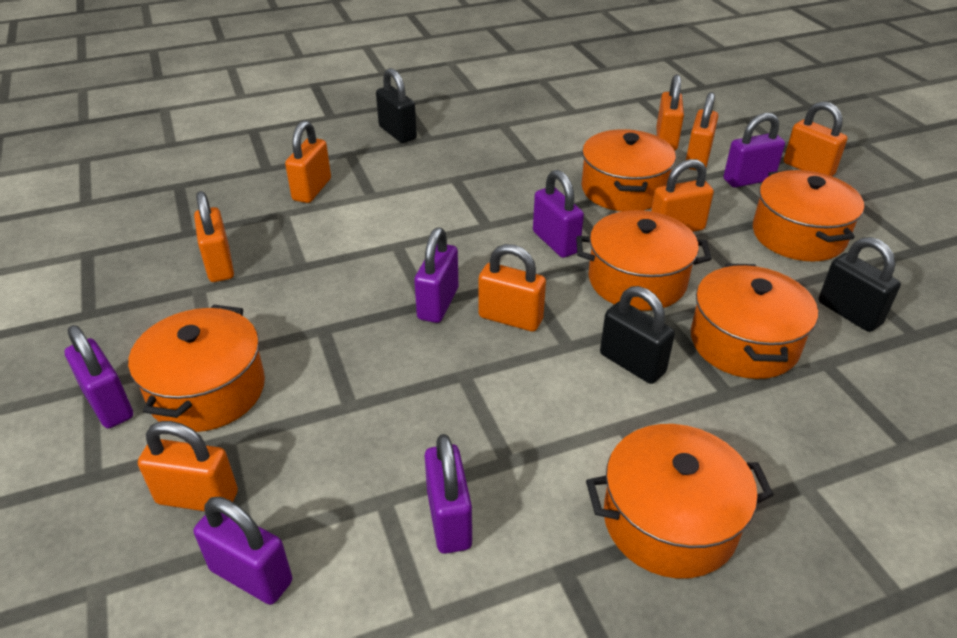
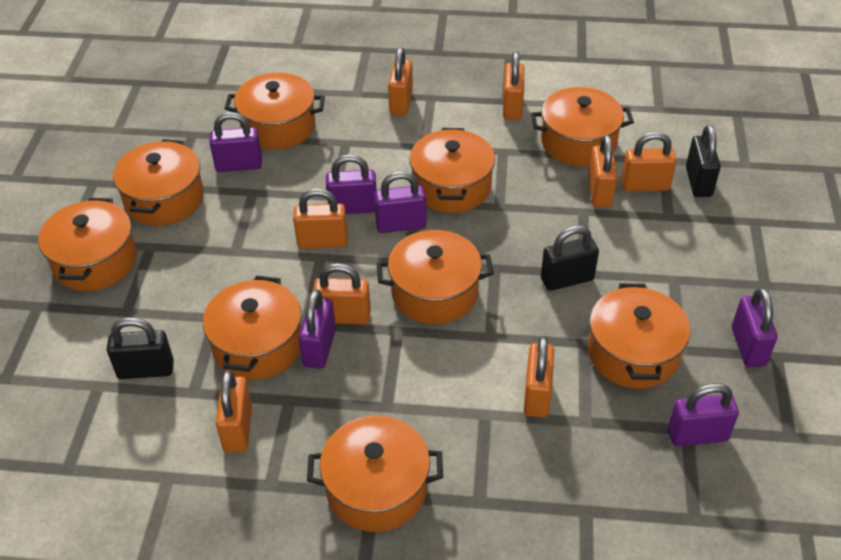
orange pot: [128,304,265,432] [576,210,712,311] [581,129,676,211] [586,424,774,579] [691,264,818,379] [753,170,864,262] = 6 -> [39,198,137,291] [113,139,204,226] [203,276,301,380] [224,73,325,150] [307,416,443,532] [377,230,494,324] [409,128,495,213] [531,87,634,166] [588,283,690,389] = 9

